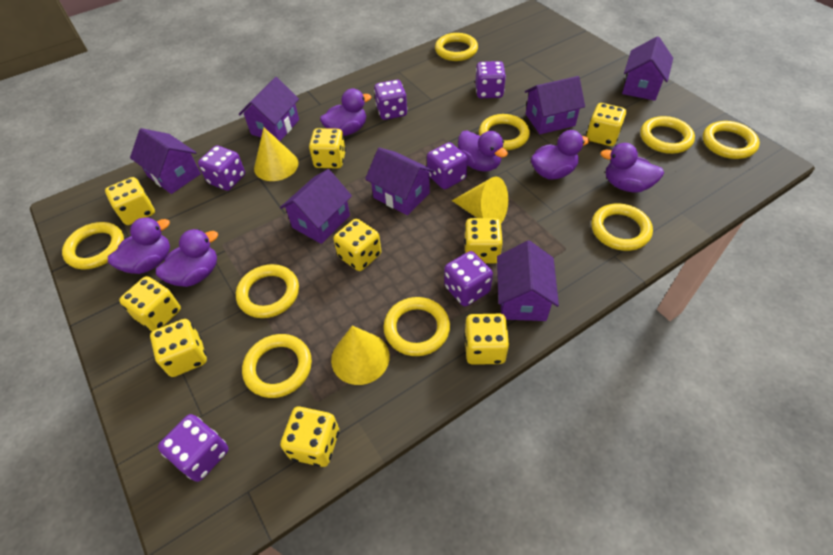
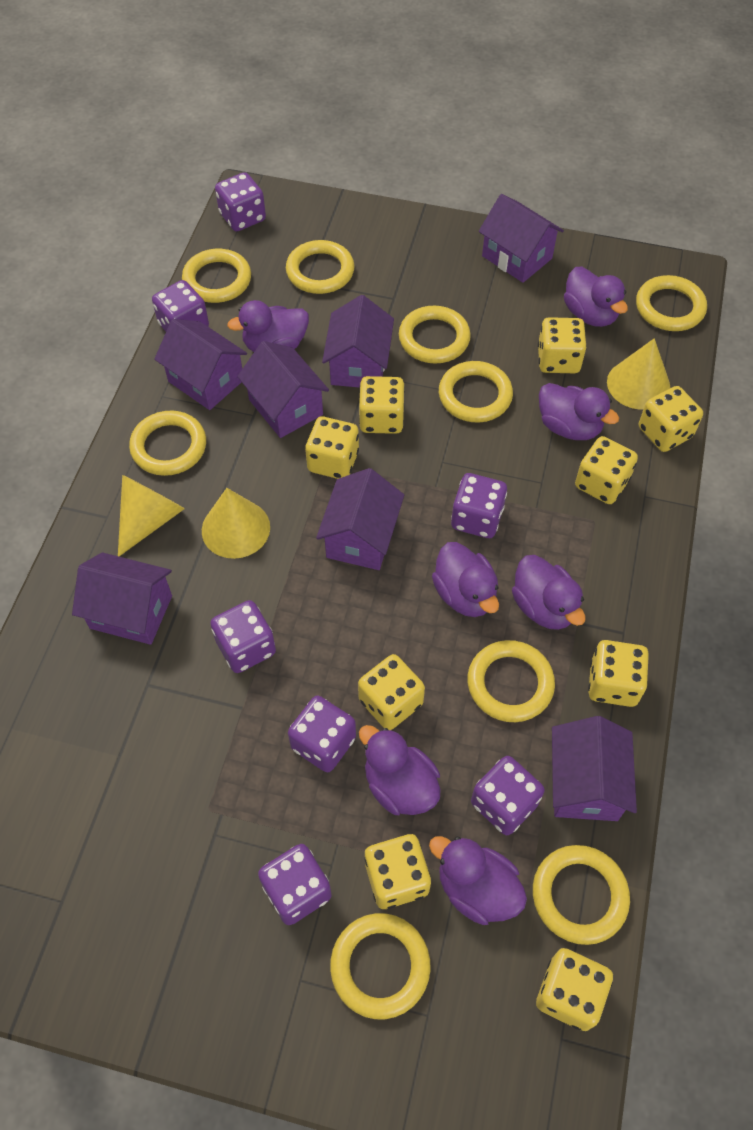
purple dice: [158,414,229,482] [198,145,245,191] [374,80,407,120] [427,142,468,189] [444,251,493,306] [475,61,506,98] = 6 -> [152,280,209,331] [210,600,276,673] [215,172,266,231] [258,844,331,925] [288,696,356,772] [451,473,507,538] [471,756,545,835] = 7
purple duck: [108,217,170,274] [156,229,218,287] [320,88,371,136] [458,131,508,172] [531,130,590,179] [600,143,664,193] = 6 -> [227,300,309,352] [359,725,441,815] [429,836,527,925] [432,542,499,617] [512,555,585,630] [539,383,619,440] [564,267,628,327] = 7

